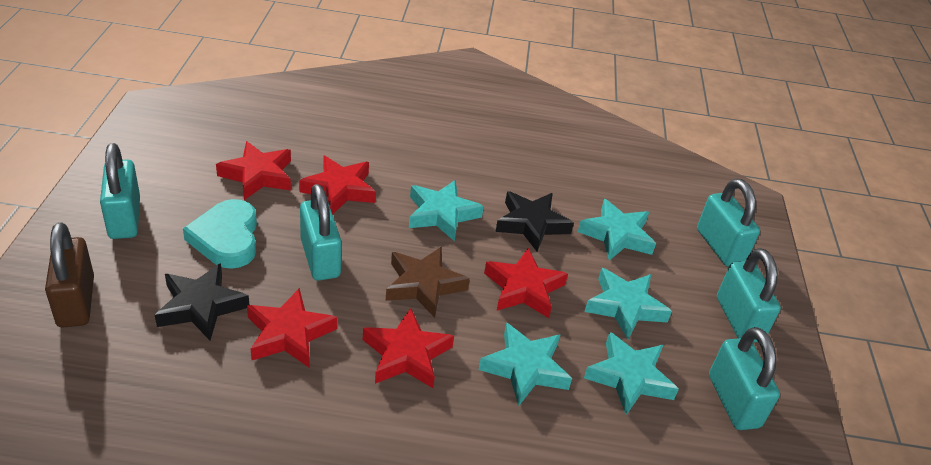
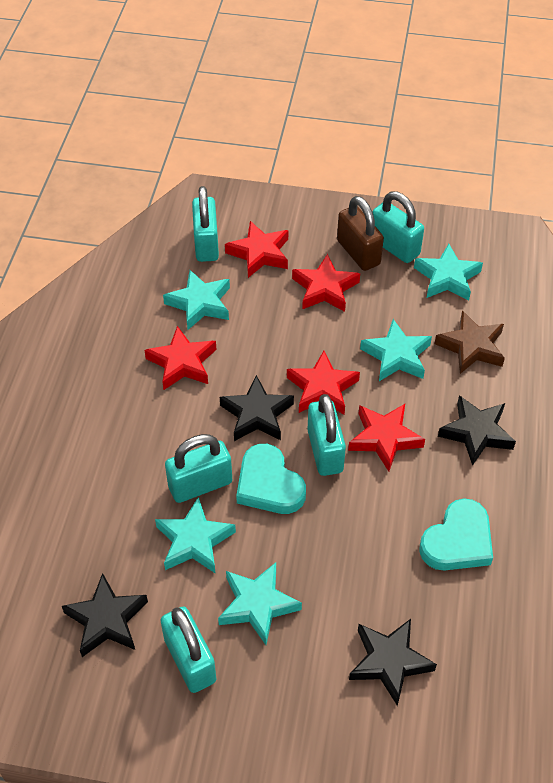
black star: [155,263,249,341] [495,191,574,252] = 2 -> [62,573,148,657] [220,375,294,441] [349,619,437,706] [438,396,516,466] = 4
turquoise heart: [183,199,257,269] = 1 -> [236,444,306,514] [419,499,493,571] = 2

